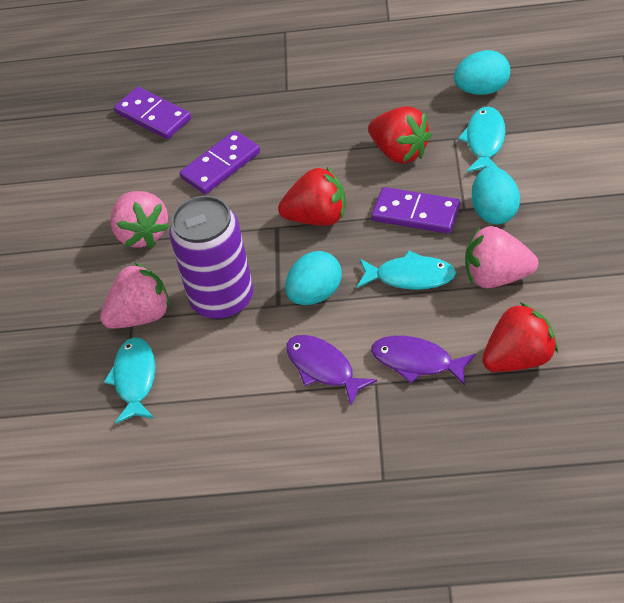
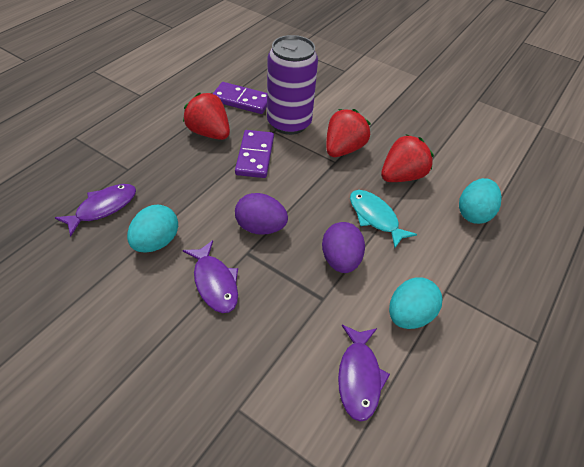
pink strawberry: [100,263,170,329] [110,191,170,248] [465,226,538,288] = 3 -> none = 0
purple domino: [114,87,191,139] [180,130,260,194] [371,187,460,234] = 3 -> [213,82,267,114] [235,130,274,178] = 2
purple egg: none = 0 -> [235,193,288,235] [322,222,365,273] = 2
purple fish: [286,335,377,405] [371,336,476,386] = 2 -> [55,184,136,237] [183,240,238,313] [338,325,390,422] = 3
turquoise fish: [104,337,155,424] [357,251,456,290] [458,106,505,172] = 3 -> [350,190,417,248] = 1

